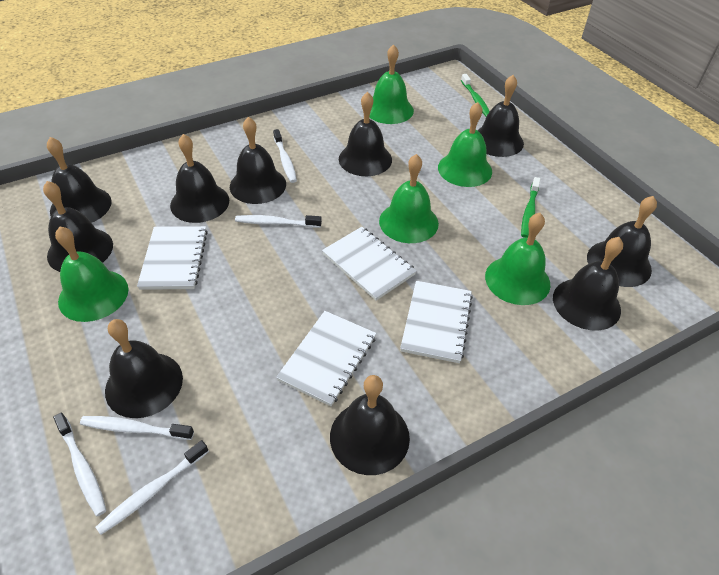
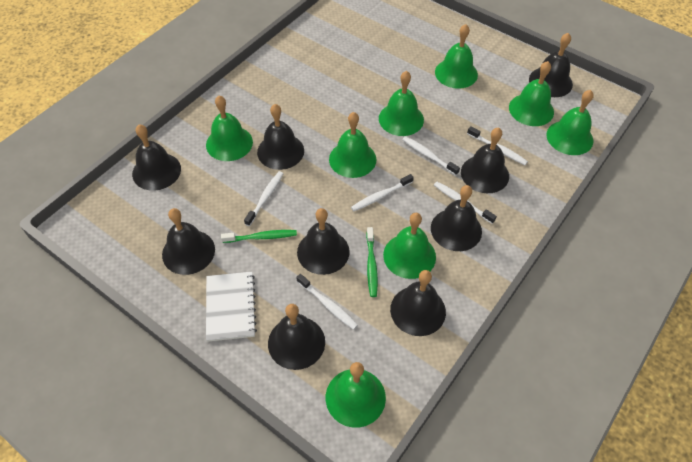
black bell: [43,181,113,272] [47,137,112,223] [105,319,183,418] [170,134,229,223] [230,117,286,204] [330,375,410,475] [339,92,392,176] [477,75,524,157] [553,237,623,331] [587,196,657,287] = 10 -> [132,124,181,191] [162,208,215,275] [257,104,304,170] [268,304,325,370] [297,208,350,275] [390,270,446,336] [431,185,482,251] [461,127,509,193] [529,33,573,97] = 9
green bell: [55,226,128,322] [370,44,414,124] [379,154,439,243] [438,102,492,187] [485,213,550,305] = 5 -> [206,96,253,161] [326,362,386,428] [329,112,376,178] [379,71,424,136] [383,213,436,279] [435,24,478,89] [509,61,554,126] [546,90,593,155] = 8
white notebook: [137,226,208,290] [276,311,377,406] [322,227,417,301] [400,281,473,363] = 4 -> [206,272,257,342] = 1
white toothbrush: [53,413,107,516] [80,416,194,440] [96,440,209,535] [235,215,322,228] [273,129,297,183] = 5 -> [244,171,284,226] [296,274,358,330] [351,174,414,211] [402,136,460,175] [434,182,497,224] [467,126,528,165] = 6

